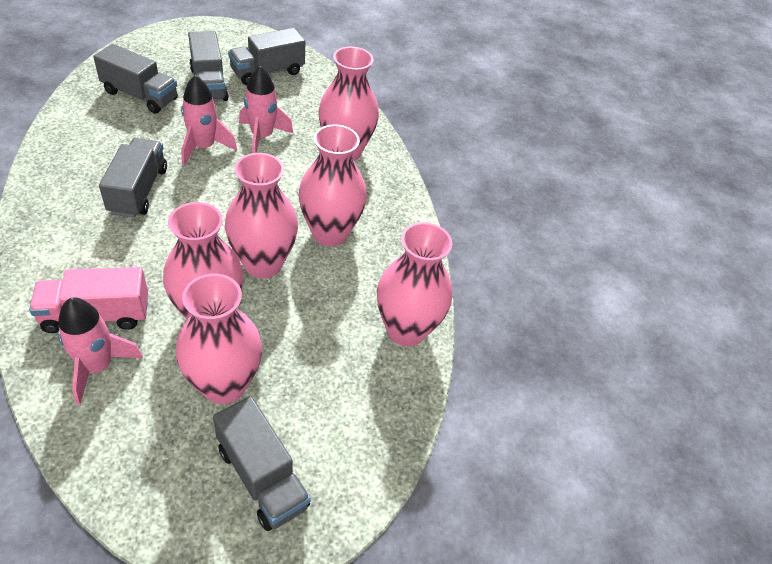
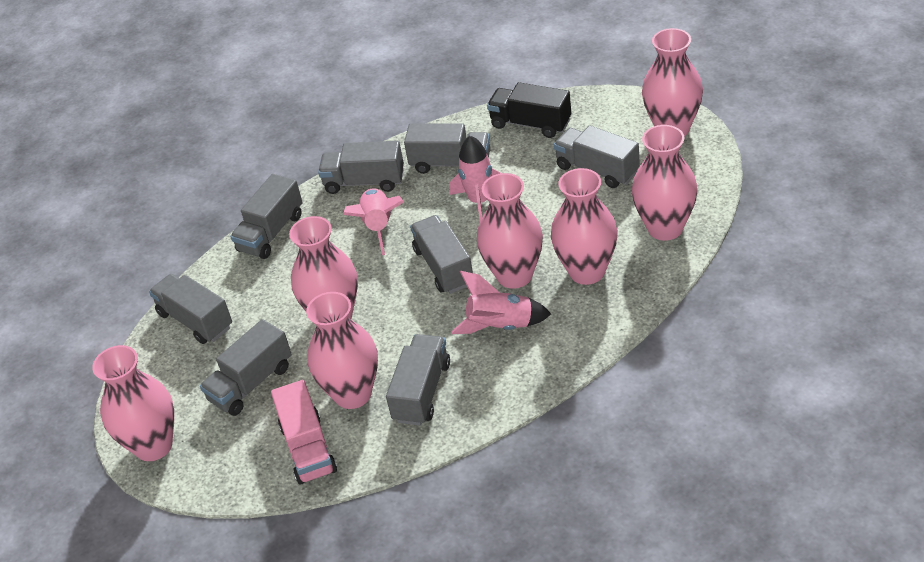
black truck: none = 0 -> [487,82,571,138] = 1
grey truck: [93,44,178,114] [99,138,167,218] [188,31,229,101] [213,396,311,531] [228,28,305,85] = 5 -> [149,274,232,344] [200,319,292,416] [230,174,303,259] [318,141,404,194] [386,334,450,425] [404,123,490,174] [410,215,473,294] [554,125,640,188] = 8
pink vase: [163,202,244,319] [176,274,262,404] [225,153,298,278] [299,124,367,246] [318,47,379,161] [377,222,453,346] = 6 -> [92,345,174,461] [289,216,358,319] [306,292,378,409] [477,173,543,289] [551,168,617,285] [632,125,698,241] [642,28,703,137] = 7

